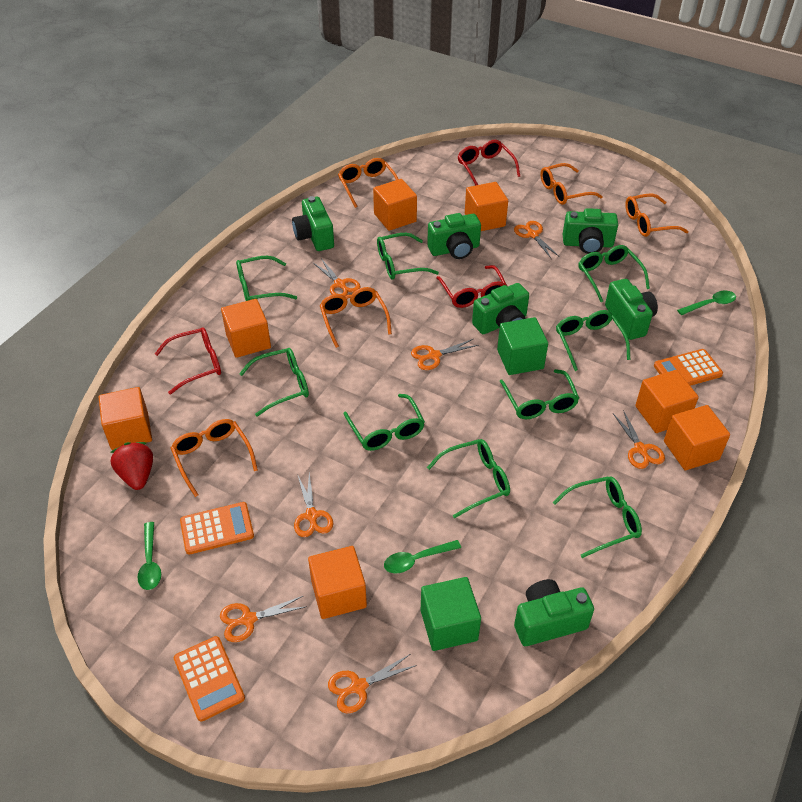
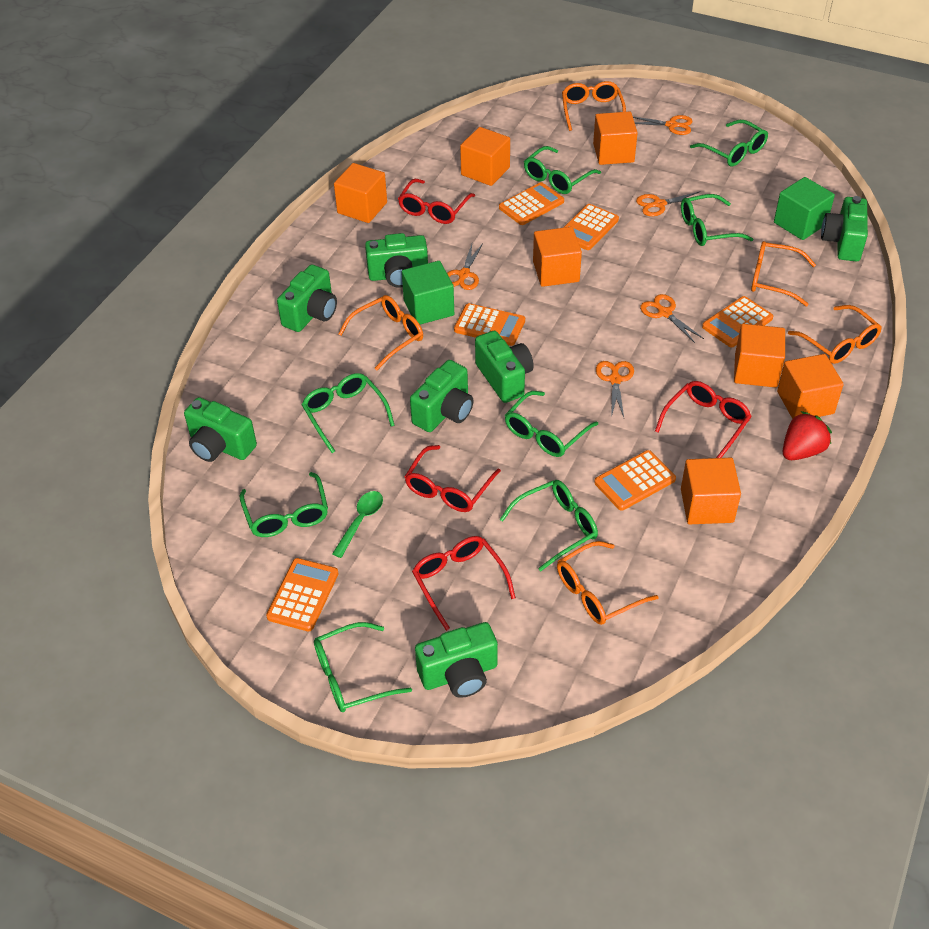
green camera: [292,196,334,251] [427,213,481,259] [472,283,529,334] [514,579,594,646] [563,208,618,254] [605,279,658,340] = 6 -> [184,397,257,462] [277,264,337,332] [365,233,428,288] [410,360,474,432] [415,622,498,698] [475,331,534,403] [821,196,868,262] = 7
green glasses: [236,256,297,301] [239,348,309,417] [343,394,425,451] [377,233,439,279] [427,439,510,519] [499,369,579,419] [553,476,642,558] [556,310,631,371] [578,245,650,302] = 9 -> [240,472,328,537] [302,373,395,453] [314,622,412,712] [500,480,598,571] [505,391,598,457] [524,146,601,194] [681,194,753,246] [690,120,768,166] = 8
green spoon: [137,522,161,590] [384,540,461,573] [677,291,736,315] = 3 -> [332,491,383,558] = 1
orange calculator: [174,636,245,722] [180,502,254,555] [654,349,723,386] = 3 -> [266,558,339,631] [454,303,525,346] [499,182,564,225] [563,204,619,250] [594,450,676,511] [702,296,773,347] = 6
orange scissors: [220,596,307,642] [294,473,333,537] [313,260,361,296] [328,654,417,713] [411,339,479,370] [514,221,560,258] [613,410,665,469] = 7 -> [447,244,483,290] [596,361,634,418] [633,115,692,135] [636,191,701,216] [640,294,704,343] = 5
red glasses: [155,327,221,394] [436,265,508,308] [458,140,520,185] = 3 -> [398,179,475,224] [404,445,501,512] [412,536,516,631] [655,381,752,458] = 4

